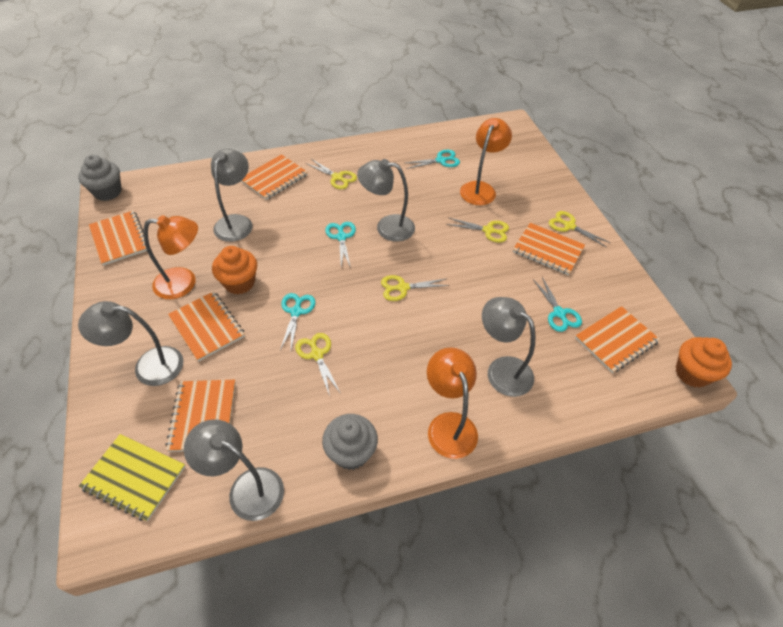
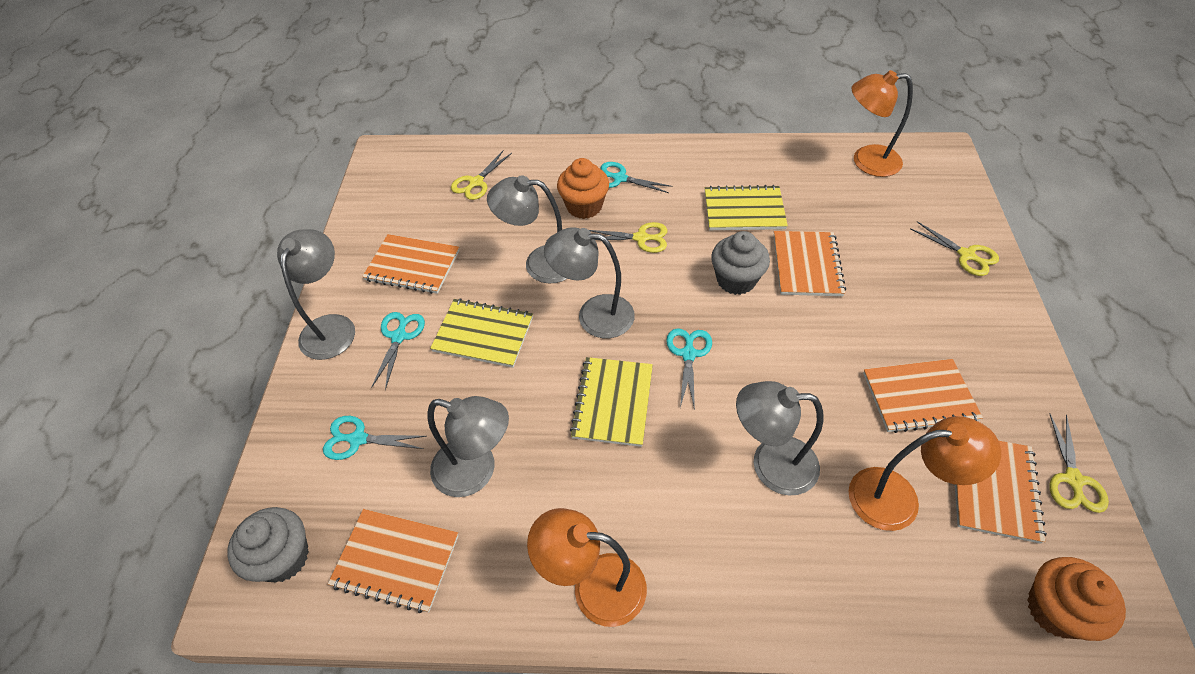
orange notebook: [89,210,147,266] [165,380,236,452] [168,291,245,362] [241,154,307,200] [513,223,585,275] [575,306,660,373] = 6 -> [328,509,459,613] [362,234,460,294] [774,231,846,296] [863,359,983,433] [955,441,1047,544] = 5
yellow notebook: [79,434,185,521] = 1 -> [430,298,533,368] [570,357,653,447] [705,185,788,230] = 3
yellow scissors: [295,333,341,396] [306,159,357,189] [381,275,449,301] [446,218,509,243] [549,211,610,247] = 5 -> [451,150,512,200] [589,222,667,253] [910,221,999,276] [1049,414,1109,513] = 4

